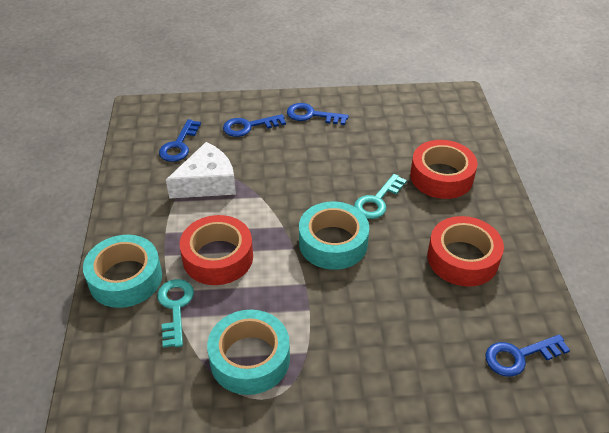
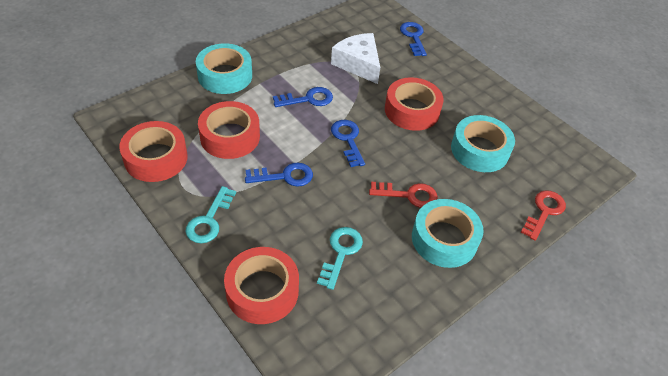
red key: none = 0 -> [369,182,438,208] [521,190,566,241] = 2
red tape: [180,215,253,285] [410,140,477,199] [428,216,504,287] = 3 -> [119,121,188,182] [198,101,260,159] [224,247,299,324] [385,77,444,131] = 4

